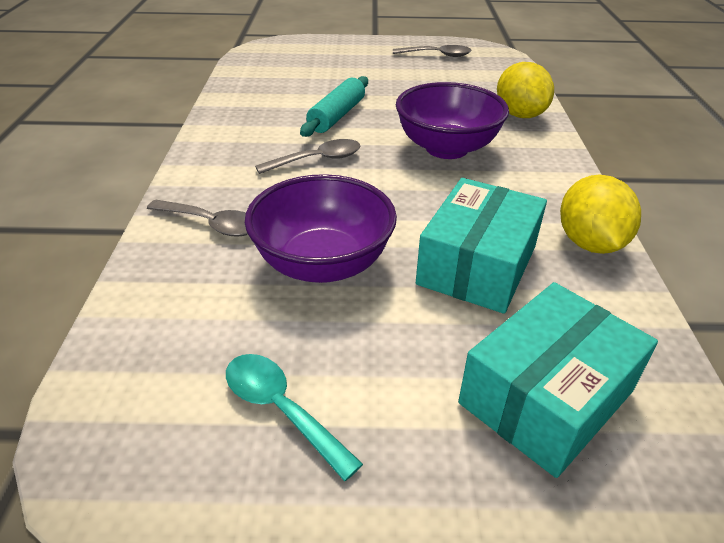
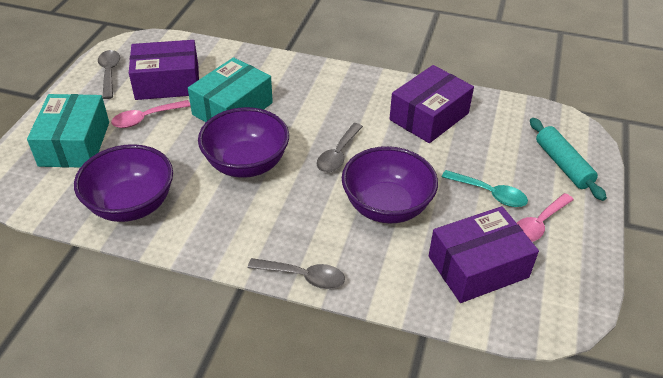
pink spoon: none = 0 -> [111,100,191,128] [517,193,574,242] = 2
purple bowl: [245,174,397,283] [396,82,509,159] = 2 -> [74,144,173,222] [198,107,289,178] [342,146,438,224] = 3
purple box: none = 0 -> [129,40,199,100] [389,65,474,143] [429,206,539,303] = 3
yellow lemon: [497,62,554,118] [560,174,641,254] = 2 -> none = 0

